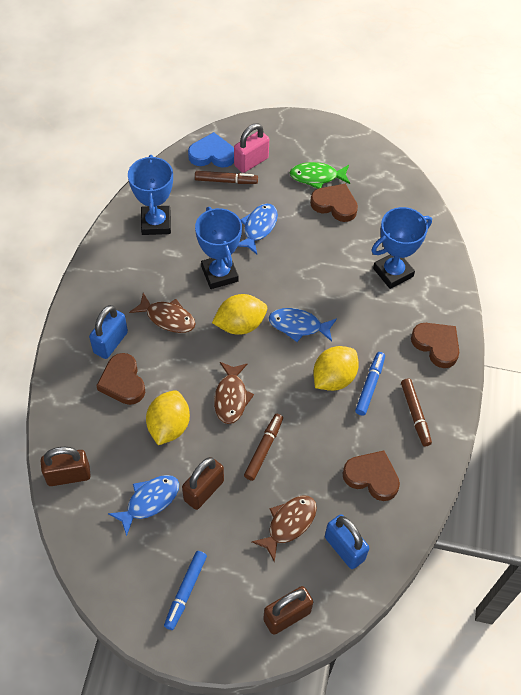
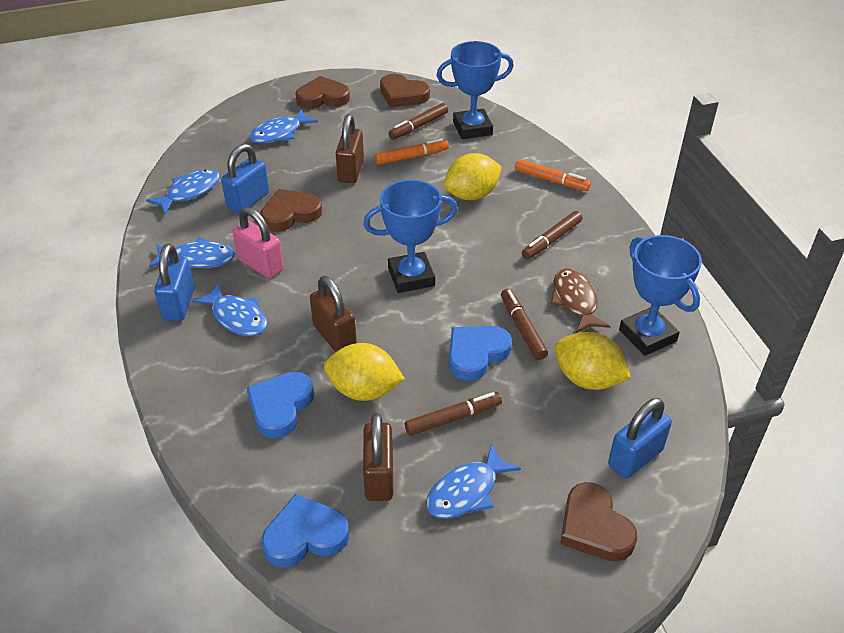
blue fish: [108,475,179,536] [238,203,278,254] [269,308,337,342] = 3 -> [146,169,220,215] [149,237,235,268] [192,282,267,336] [249,109,318,144] [426,443,521,519] = 5
blue heart: [188,132,234,168] = 1 -> [247,372,314,439] [262,494,349,567] [449,326,512,381] = 3
blue marker: [164,551,207,630] [355,352,385,416] = 2 -> none = 0
blue padlock: [89,305,128,359] [325,514,369,569] = 2 -> [154,244,195,321] [221,144,269,214] [608,398,672,479] = 3
brown fish: [129,293,196,333] [214,362,254,424] [251,496,317,563] = 3 -> [551,269,610,333] = 1
brown marker: [195,171,258,184] [244,414,283,481] [401,378,432,447] = 3 -> [388,103,448,140] [405,392,502,436] [501,289,548,360] [522,211,582,259] = 4
green fish: [290,162,350,189] = 1 -> none = 0
orange marker: none = 0 -> [375,138,449,165] [515,159,591,191] = 2

